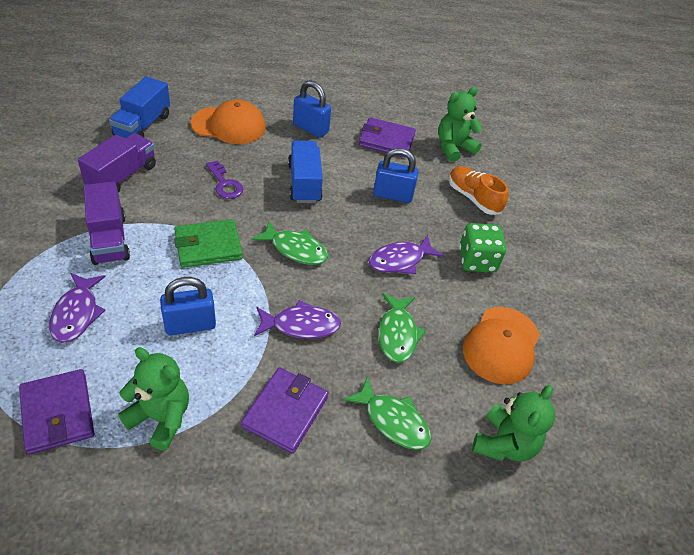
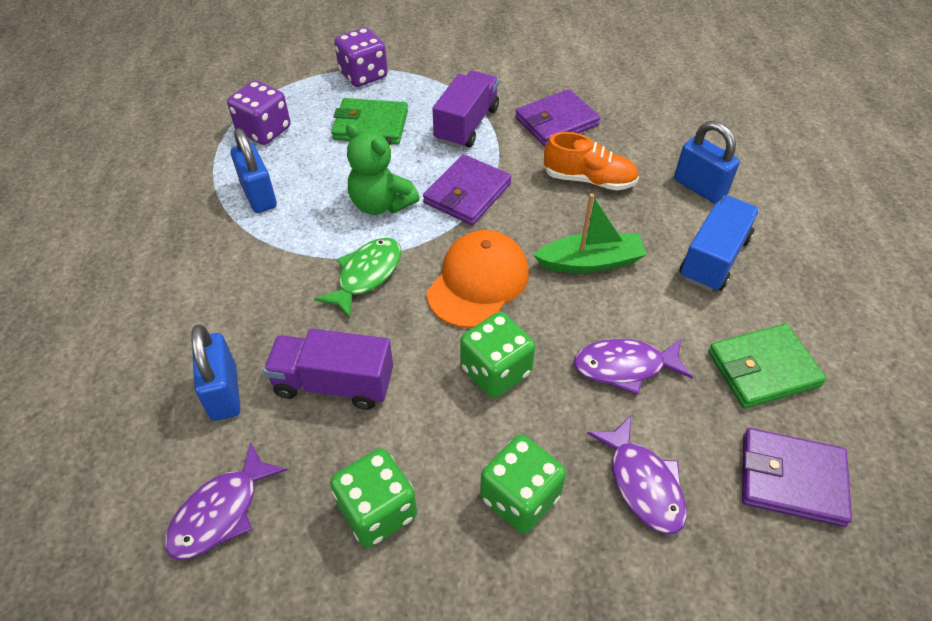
blue truck: [109,76,170,138] [288,140,323,203] = 2 -> [680,196,760,292] = 1
green boat: none = 0 -> [533,194,647,273] = 1
green dice: [459,223,506,273] = 1 -> [330,448,417,548] [460,312,535,398] [480,434,566,533] = 3
green fish: [252,221,328,265] [343,376,431,450] [378,293,426,363] = 3 -> [315,238,401,318] = 1
green teddy bear: [118,347,189,451] [438,87,483,162] [472,385,555,462] = 3 -> [346,123,420,215] = 1
green wallet: [174,219,243,268] = 1 -> [331,98,408,145] [708,324,826,408] = 2
orange cap: [191,100,266,144] [463,307,540,385] = 2 -> [426,230,529,328] = 1
purple dice: none = 0 -> [227,80,290,145] [334,27,388,87] = 2
purple key: [206,160,243,199] = 1 -> none = 0

